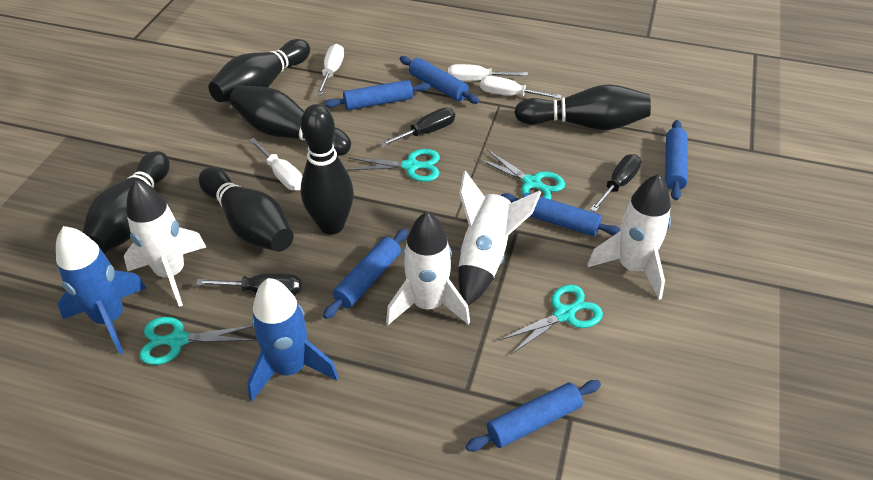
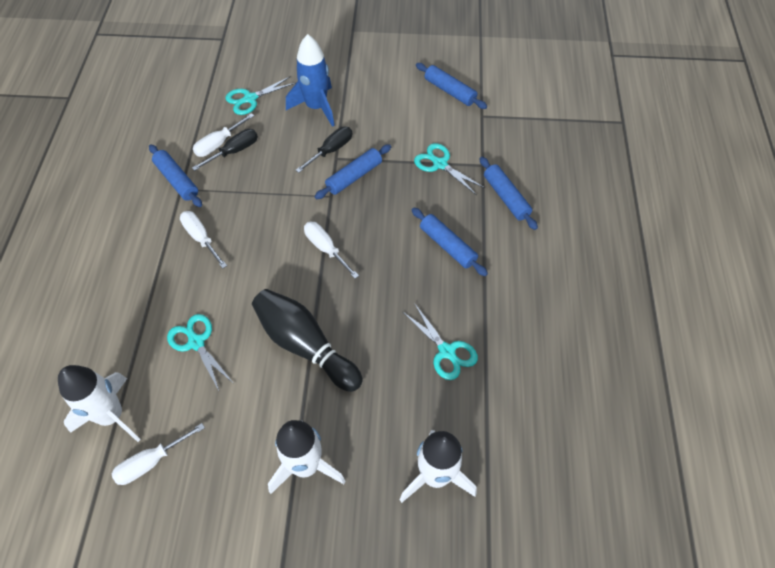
black bowling pin: [83,151,170,254] [199,167,293,252] [208,39,310,102] [229,85,351,156] [301,104,354,235] [514,84,651,130] = 6 -> [252,289,363,392] = 1
black screwdriver: [196,273,301,296] [380,108,455,147] [590,154,641,212] = 3 -> [192,129,258,171] [295,127,352,173] = 2
blue rocket: [56,226,146,354] [247,278,338,401] = 2 -> [286,34,335,127] = 1
blue rolling pin: [323,229,408,319] [324,80,431,110] [400,56,480,104] [466,380,601,451] [501,193,620,236] [665,120,688,200] = 6 -> [149,144,202,207] [314,144,391,199] [412,208,488,276] [416,63,487,109] [480,157,538,230] = 5
white rocket: [124,180,206,307] [386,212,470,325] [458,171,541,305] [587,174,671,300] = 4 -> [58,365,141,442] [268,420,345,494] [400,430,477,503] = 3

